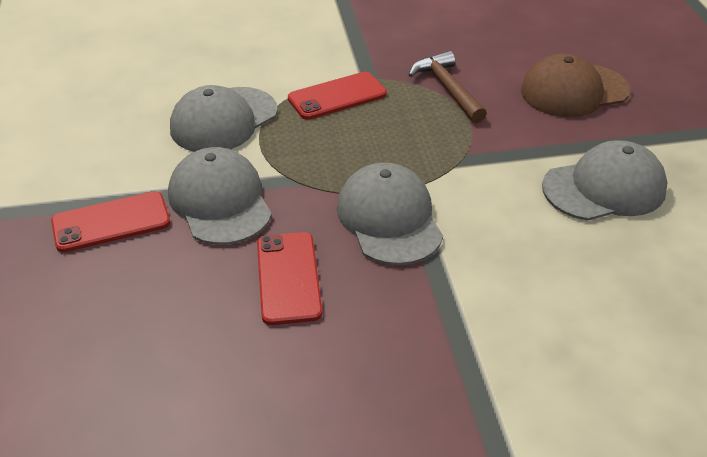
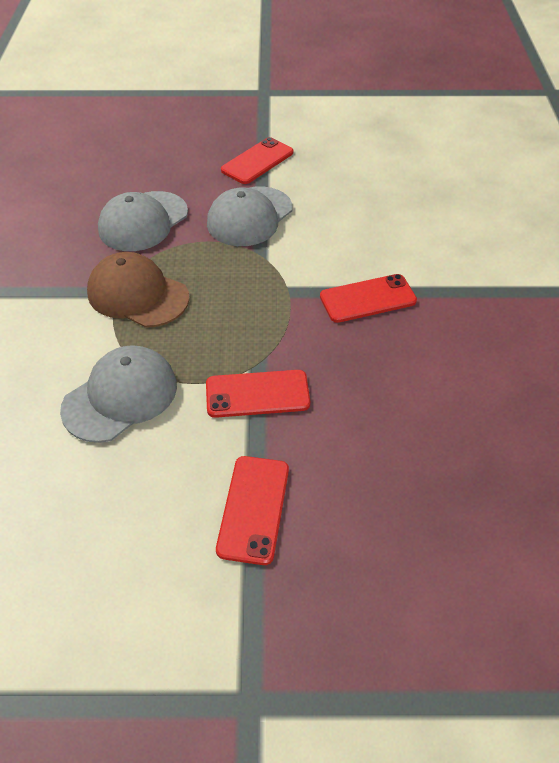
brown hammer: [409,51,487,123] = 1 -> none = 0
grey cap: [168,147,272,245] [170,85,277,151] [337,163,443,265] [542,140,668,221] = 4 -> [60,345,177,443] [98,191,188,251] [207,186,292,246] = 3
red phone: [51,191,170,252] [257,232,322,325] [288,72,387,120] = 3 -> [206,370,310,418] [216,456,289,565] [221,137,293,184] [320,274,417,323] = 4

